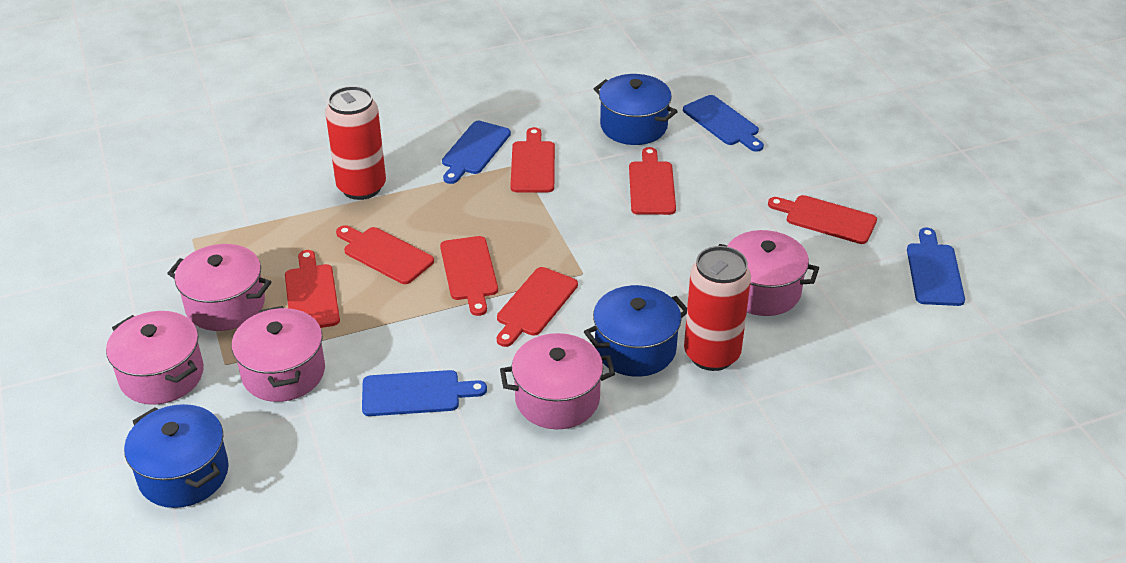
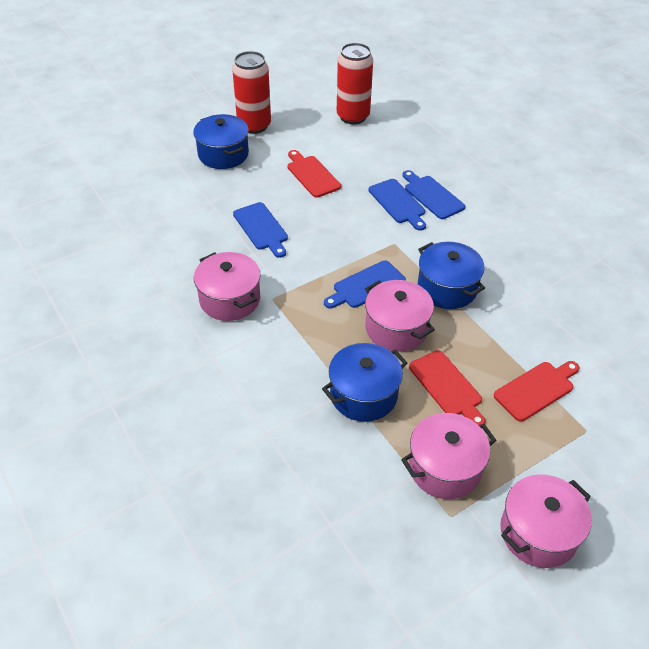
pink pot: [106,311,204,405] [167,244,271,331] [232,306,325,402] [500,333,615,429] [718,230,819,316] = 5 -> [194,252,261,321] [365,280,435,352] [401,413,496,499] [500,474,592,568] = 4
red cutting board: [285,250,340,328] [336,225,434,284] [440,236,498,316] [497,267,578,347] [510,127,555,192] [629,147,676,215] [768,195,877,244] = 7 -> [288,150,341,198] [409,350,486,425] [494,361,579,422] = 3

